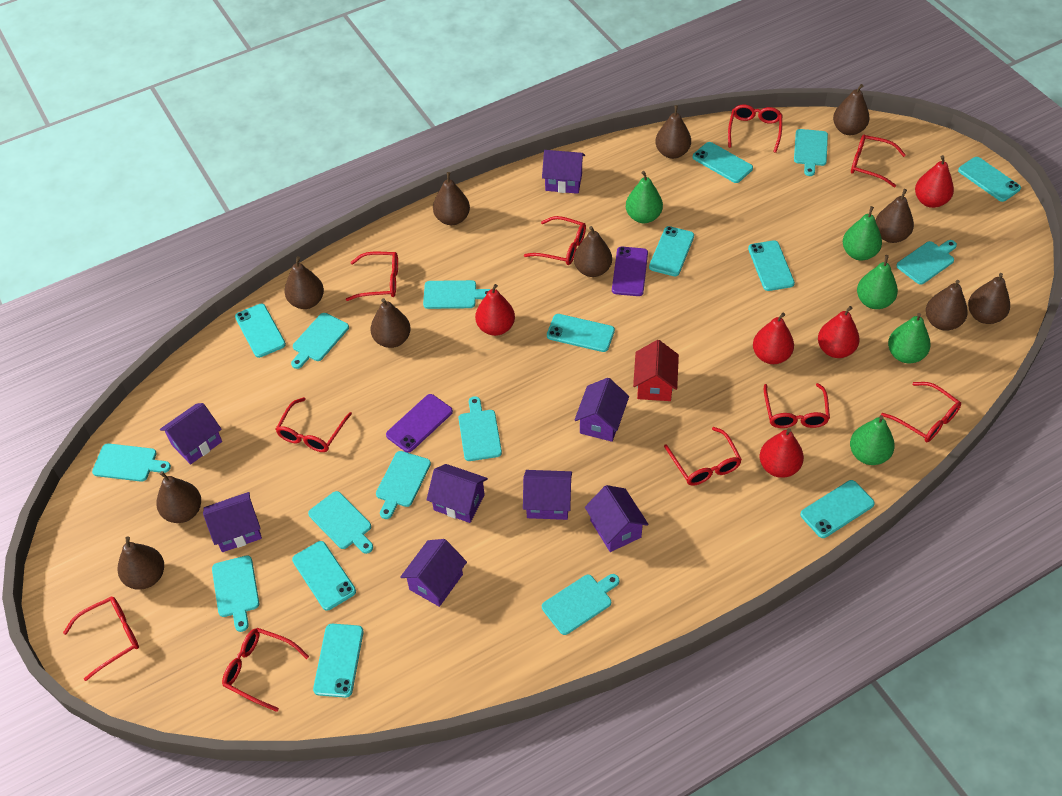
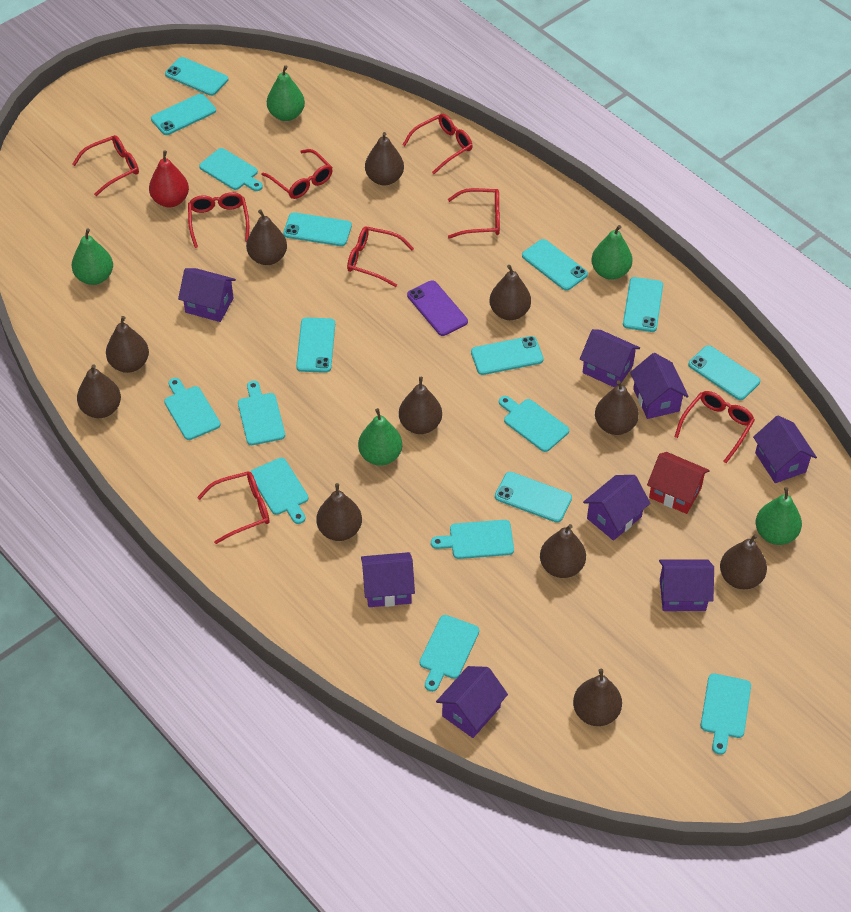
purple phone: [386,394,453,453] [612,247,648,296] = 2 -> [407,280,468,336] = 1
red glasses: [63,596,139,681] [222,628,309,712] [276,397,352,452] [346,252,398,301] [524,216,586,265] [664,427,742,486] [728,105,782,153] [764,383,830,428] [851,135,906,187] [881,382,961,442] = 10 -> [72,135,139,196] [188,192,249,248] [197,471,270,544] [261,149,333,199] [347,226,414,287] [403,114,472,174] [448,188,500,239] [674,391,755,463] = 8
red pear: [475,284,515,336] [753,313,794,364] [760,428,804,478] [818,306,860,358] [915,155,954,208] = 5 -> [149,150,189,207] = 1
turquoise cutting board: [92,443,171,482] [212,555,259,632] [291,313,349,369] [308,491,373,554] [376,451,431,519] [423,280,491,309] [459,396,502,461] [542,574,619,635] [794,129,828,176] [896,240,957,285] = 10 -> [164,378,221,440] [199,148,263,191] [238,381,285,445] [250,458,308,524] [420,615,479,692] [431,520,514,559] [499,396,569,452] [701,673,751,755] = 8

